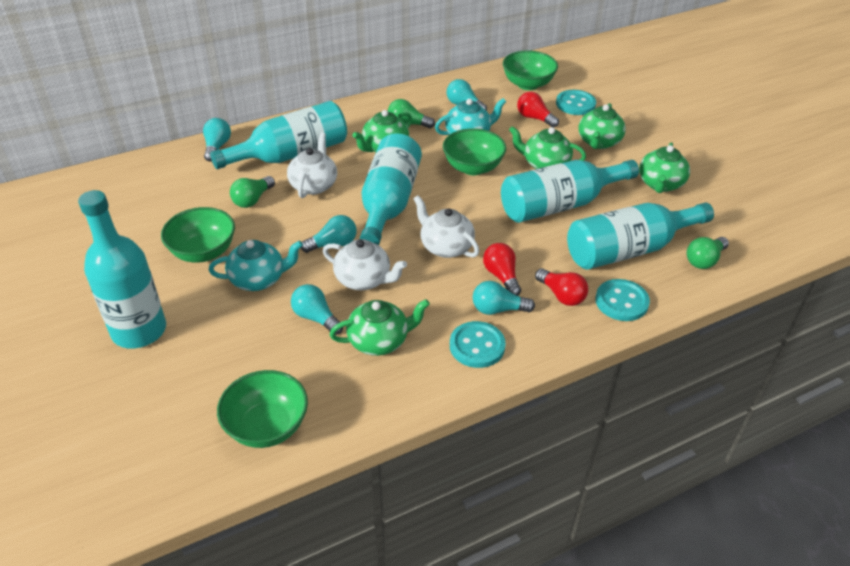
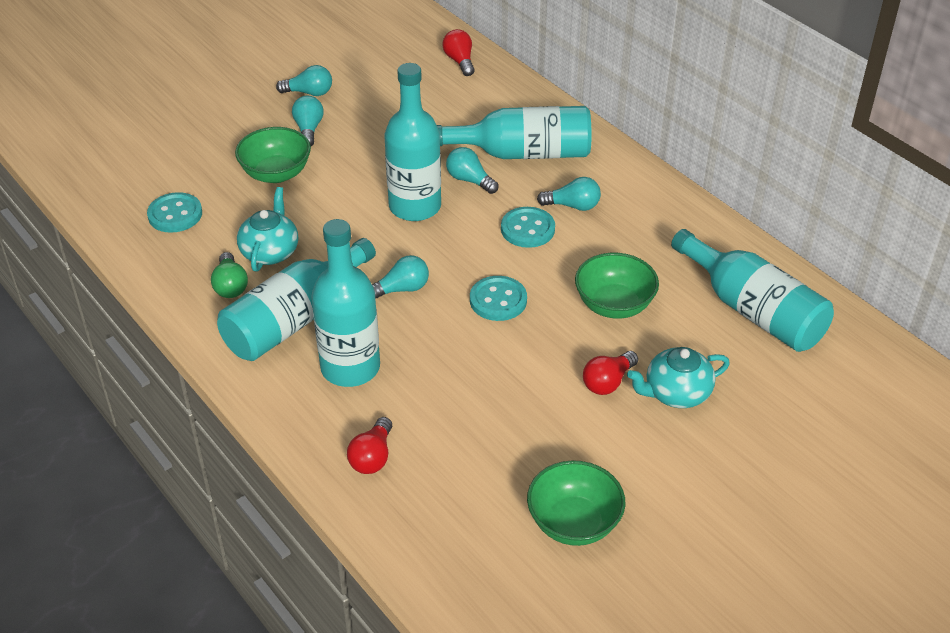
green bowl: [161,207,235,263] [217,370,308,448] [443,128,506,175] [503,50,558,90] = 4 -> [235,127,311,183] [527,460,625,546] [575,253,659,319] = 3
green light bulb: [230,176,275,208] [388,99,435,128] [687,237,729,269] = 3 -> [211,252,248,298] = 1
green teapot: [330,299,430,356] [352,110,412,152] [509,126,586,169] [578,103,626,149] [639,142,690,193] = 5 -> none = 0
white teapot: [287,132,337,198] [323,239,407,290] [414,195,479,258] = 3 -> none = 0

